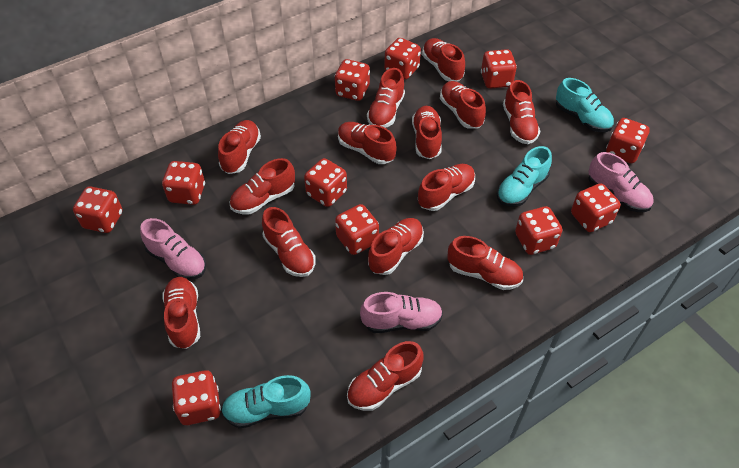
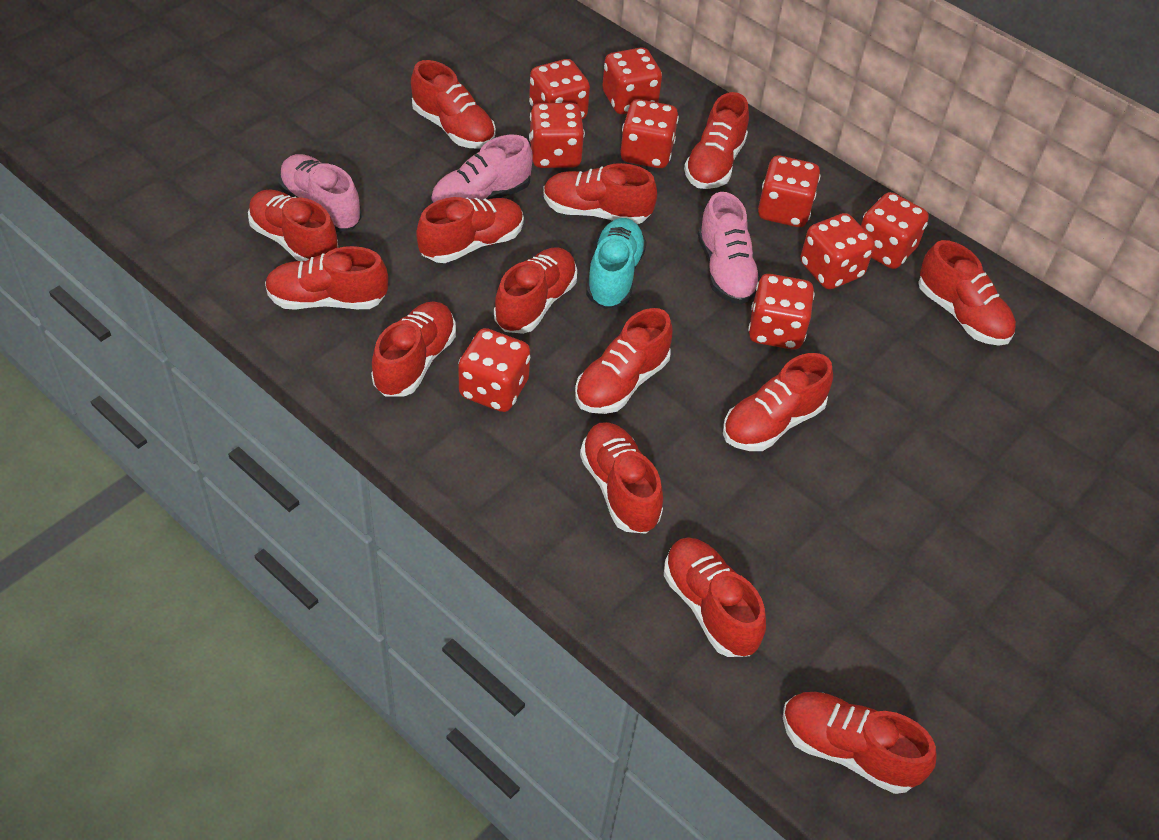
red dice: [73,187,123,233] [162,161,205,205] [172,370,221,425] [304,158,347,207] [335,59,370,101] [335,204,379,255] [384,38,421,80] [481,49,517,89] [515,206,562,255] [571,183,621,232] [606,118,650,163] = 11 -> [458,328,530,412] [529,59,590,119] [529,103,585,168] [602,48,662,114] [621,99,679,168] [748,274,815,350] [758,156,821,227] [801,213,875,289] [861,192,929,269] = 9
turquoise shoe: [221,375,311,428] [497,146,552,207] [556,78,614,132] = 3 -> [586,218,647,309] = 1

